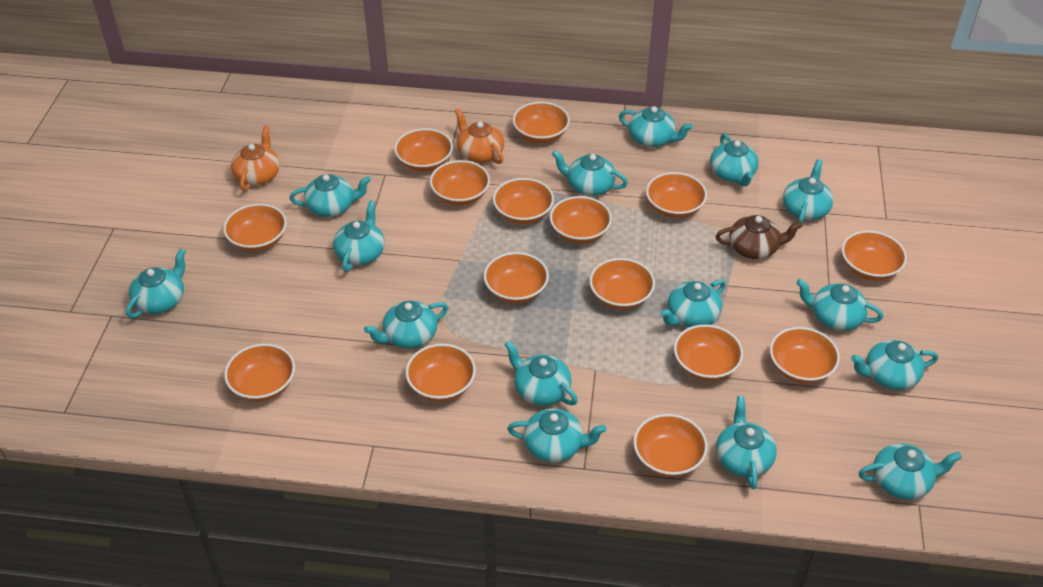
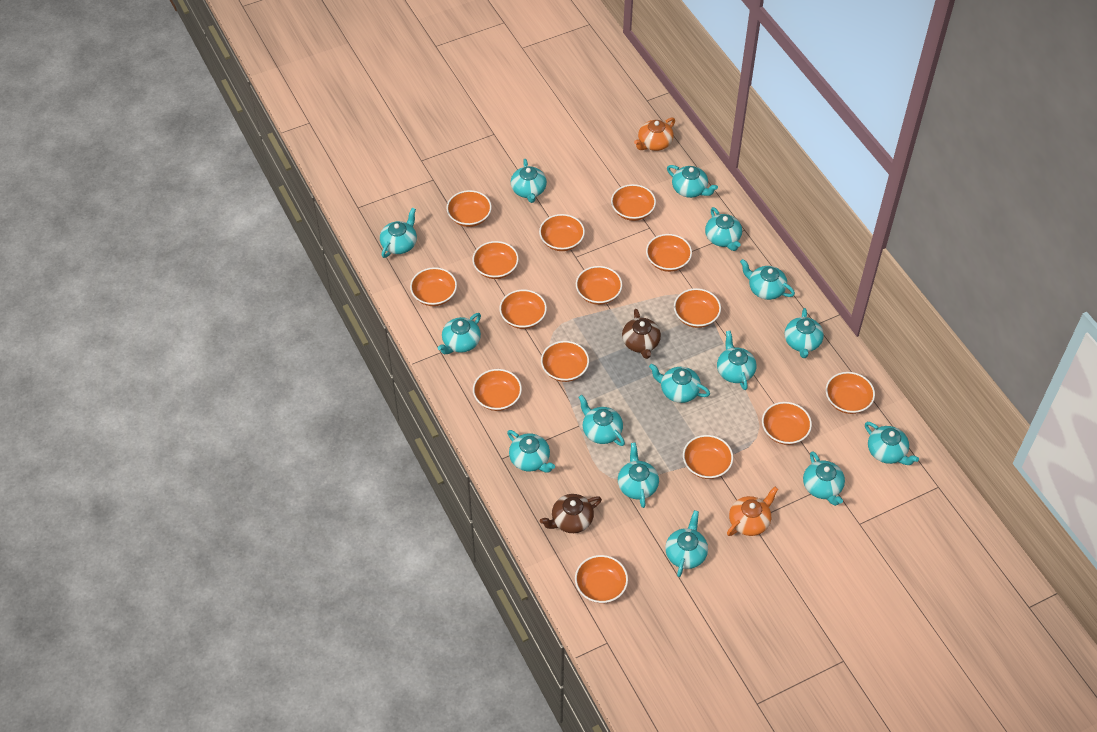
brown teapot: [716,215,802,259] = 1 -> [540,494,602,533] [622,309,661,359] = 2

